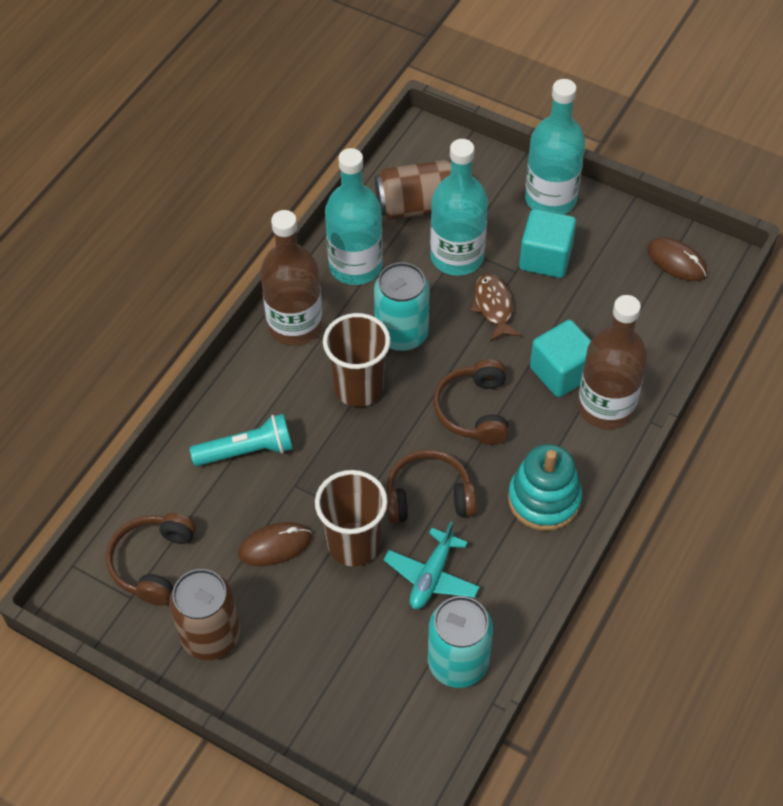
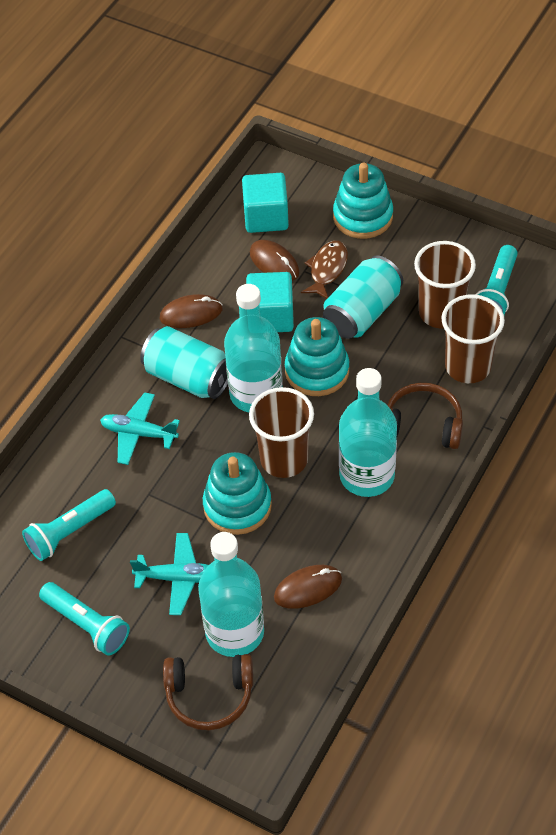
brown bottle: [260,210,323,346] [578,295,648,429] = 2 -> none = 0
brown can: [169,569,240,660] [375,160,451,220] = 2 -> none = 0
brown cup: [315,470,388,566] [323,313,391,407] = 2 -> [249,387,314,478] [414,241,476,329] [441,294,505,383] = 3
brown headphones: [106,513,196,606] [386,450,476,523] [433,359,509,445] = 3 -> [163,654,253,730] [387,383,463,449] = 2
brown mouse: [238,522,312,566] [647,237,707,281] = 2 -> [160,294,223,328] [250,240,299,281] [274,565,342,609] = 3
turquoise flashlight: [190,414,293,466] = 1 -> [22,489,116,561] [39,582,130,656] [476,245,518,315] = 3
turquoise plane: [384,522,480,609] = 1 -> [100,392,180,465] [130,533,209,615] = 2
turquoise stacking toy: [508,444,582,531] = 1 -> [203,452,272,535] [285,317,349,396] [333,163,393,239] = 3

